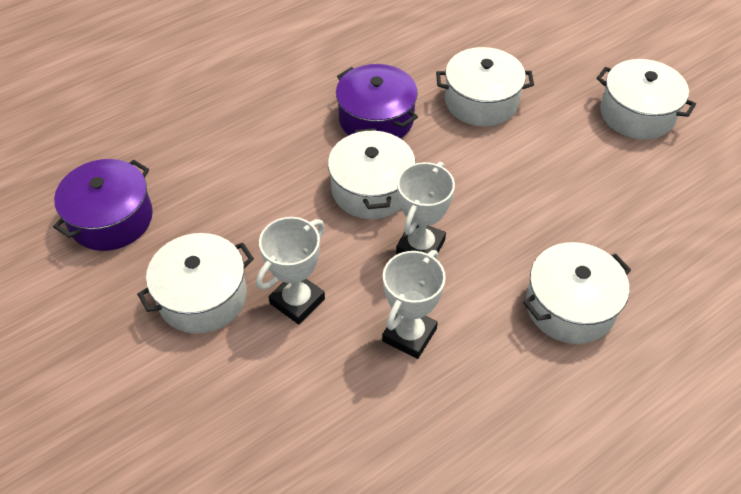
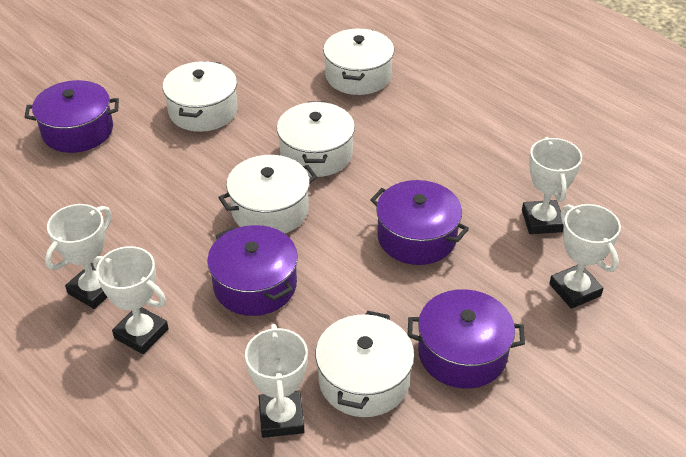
purple pot: [53,159,153,251] [336,64,418,139] = 2 -> [24,80,119,153] [207,225,298,316] [370,180,469,265] [408,289,525,389] = 4
white trophy: [256,217,325,324] [382,250,446,359] [396,162,455,254] = 3 -> [45,204,112,309] [93,246,169,355] [245,324,308,438] [522,137,582,234] [549,204,621,309] = 5

